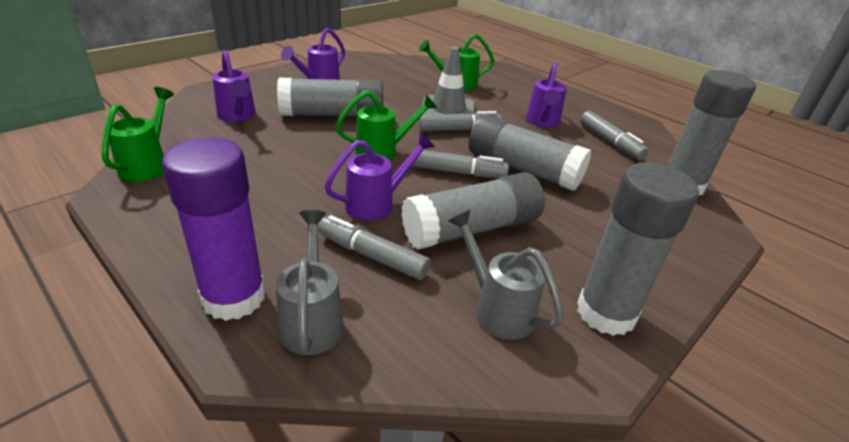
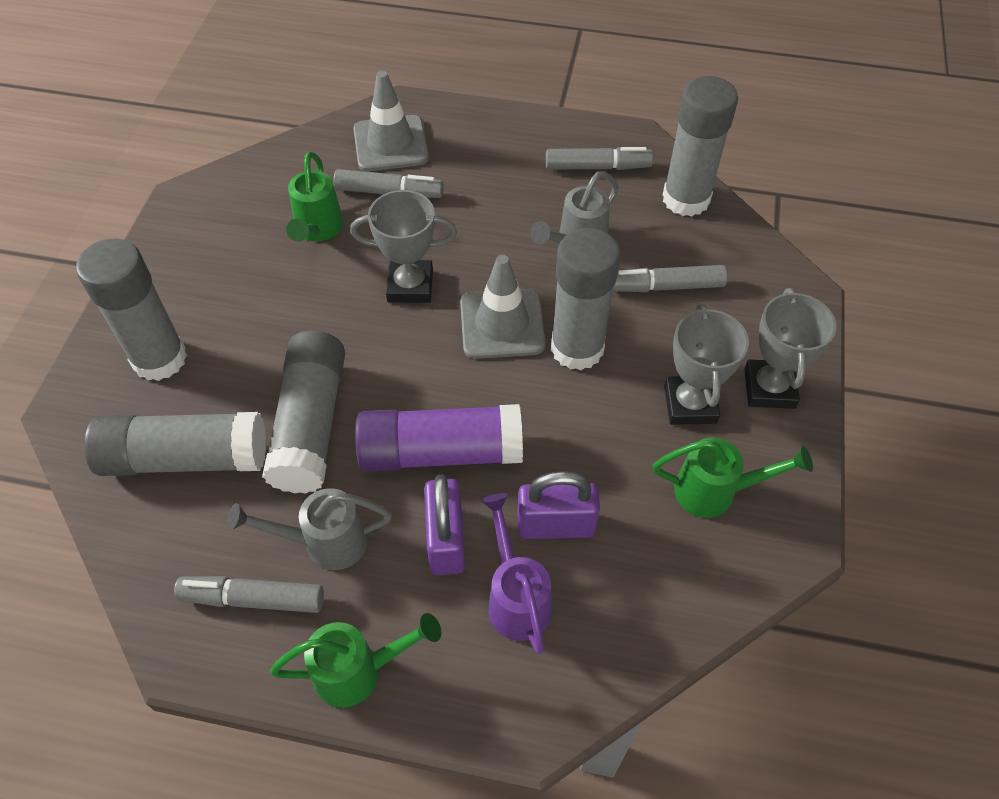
grey traffic cone: [422,47,475,115] = 1 -> [353,71,429,171] [460,255,545,359] = 2
grey trophy: none = 0 -> [350,190,457,303] [664,304,749,425] [744,288,836,409] = 3
purple padlock: none = 0 -> [424,475,465,575] [518,471,600,539] = 2
purple watering can: [212,50,256,121] [281,28,345,80] [324,133,435,221] [526,62,567,128] = 4 -> [481,493,552,654] = 1

